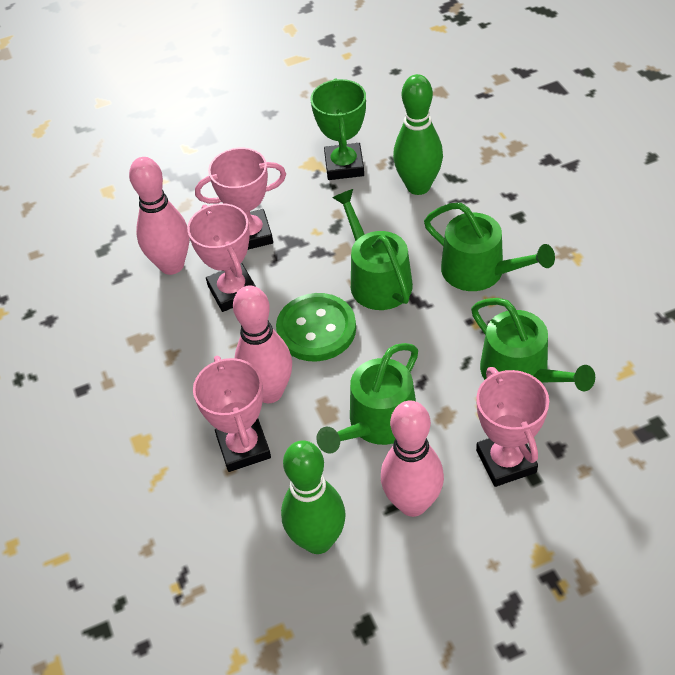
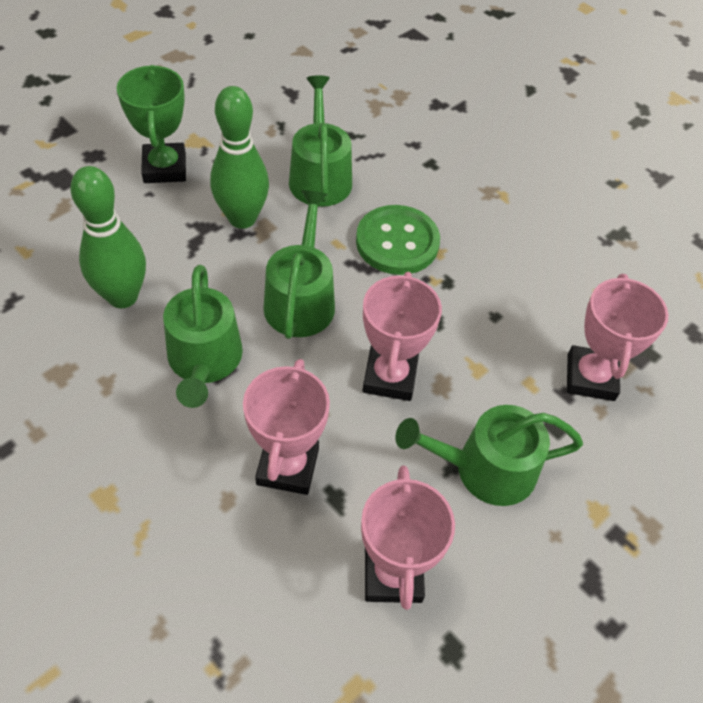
pink bowling pin: [129,157,189,275] [233,285,292,403] [381,400,444,517] = 3 -> none = 0

